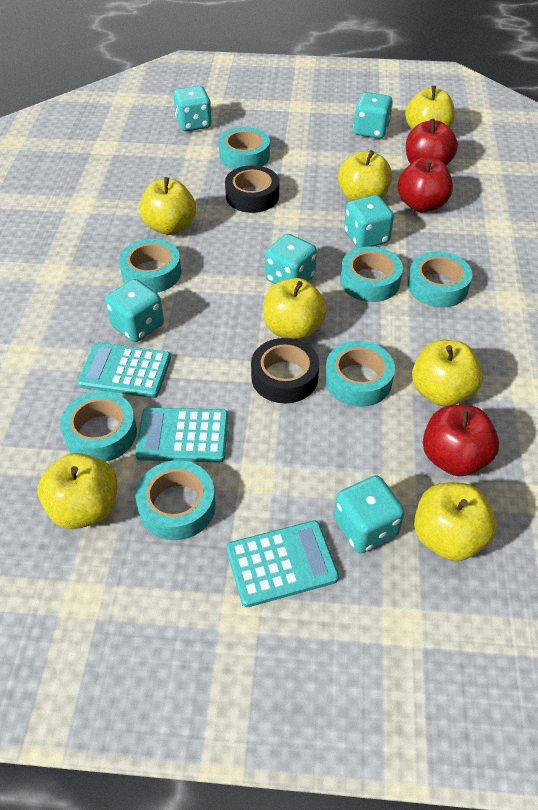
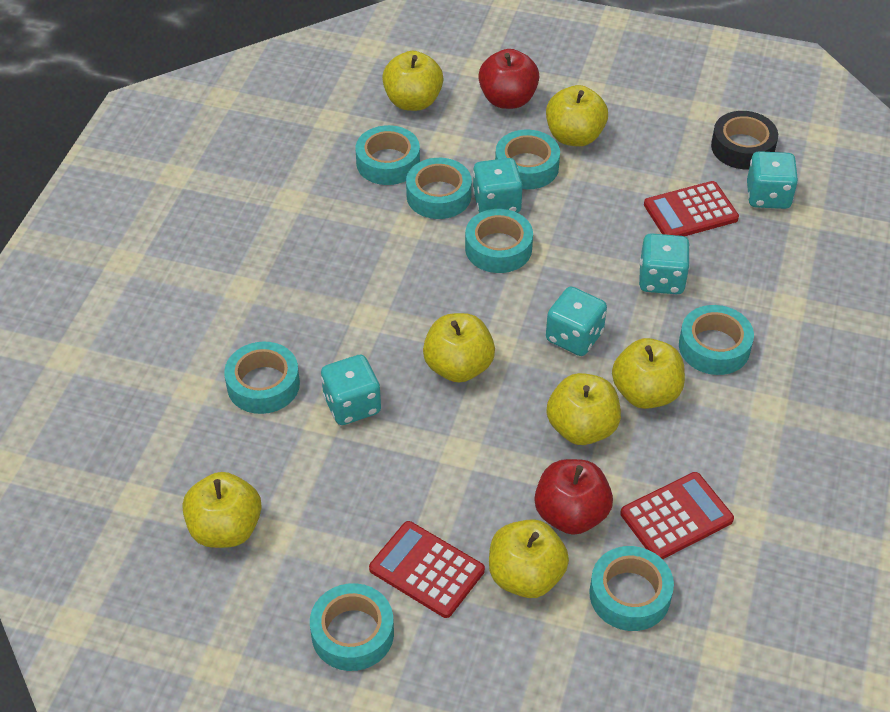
black tape: [225,165,279,213] [251,338,319,404] = 2 -> [711,111,778,169] = 1
red apple: [397,157,453,213] [406,118,458,165] [423,405,499,476] = 3 -> [478,49,540,109] [535,459,613,535] = 2
red calculator: none = 0 -> [369,521,485,618] [620,472,734,559] [644,181,739,236] = 3
turquoise calculator: [77,343,171,398] [135,408,228,462] [226,521,339,607] = 3 -> none = 0
turquoise dice: [105,279,164,342] [174,86,212,131] [265,234,317,284] [334,475,405,553] [344,195,394,248] [353,92,393,139] = 6 -> [321,355,381,425] [473,158,523,213] [546,287,607,356] [639,233,690,294] [747,151,798,209] = 5
turquoise tape: [60,391,137,462] [119,239,181,293] [136,460,216,540] [219,127,270,169] [325,341,395,407] [340,246,403,302] [408,251,472,308] = 7 -> [224,342,300,414] [310,583,394,671] [356,125,420,185] [406,158,472,219] [465,209,533,273] [495,129,560,189] [589,546,674,631] [679,305,754,375] = 8

